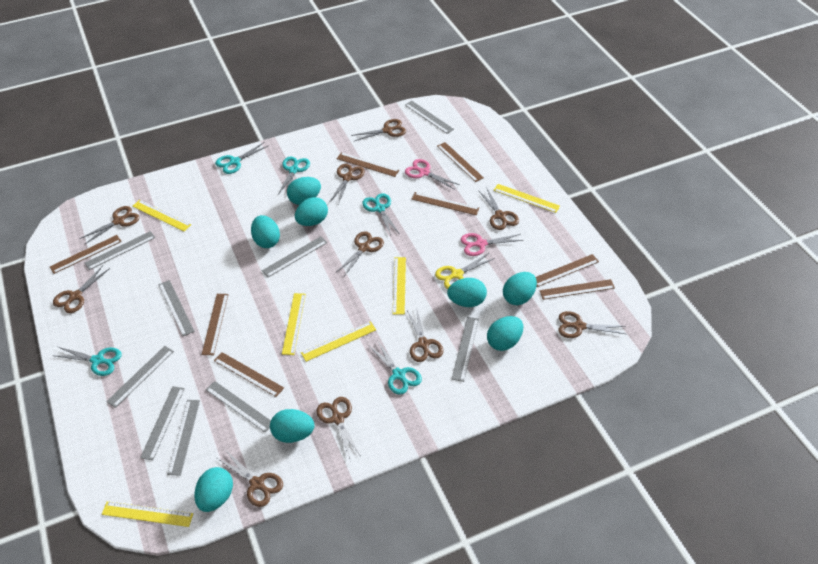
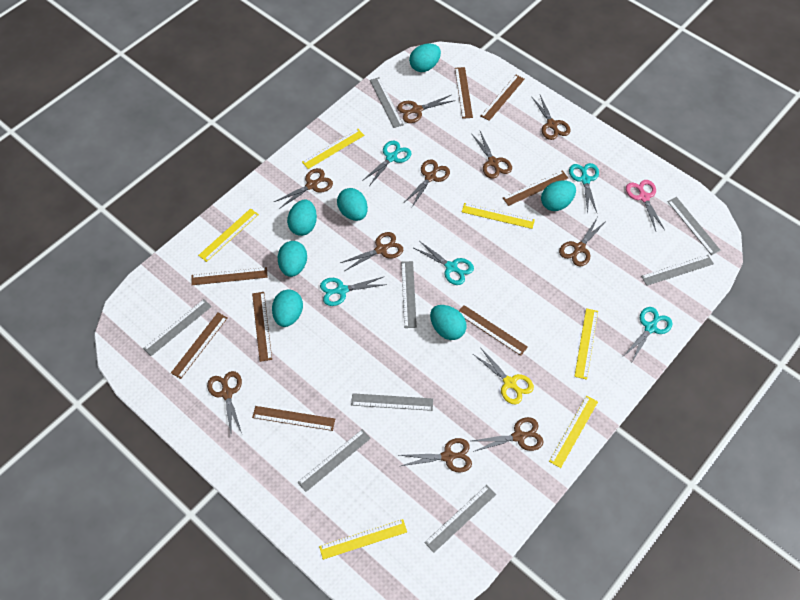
grey ruler: [85,231,156,270] [106,346,174,408] [140,386,185,460] [158,280,195,336] [167,400,200,476] [206,381,271,433] [262,236,327,277] [405,101,454,134] [452,317,479,382] = 9 -> [143,299,212,356] [297,429,371,492] [351,393,433,411] [370,77,404,128] [401,261,417,328] [424,485,496,553] [641,255,714,286] [667,197,721,255] = 8
pink scissors: [405,159,460,189] [461,233,523,256] = 2 -> [626,180,665,231] = 1
turquoise egg: [194,467,233,512] [251,215,280,248] [270,409,314,443] [287,177,321,205] [295,197,328,226] [447,278,487,307] [487,316,523,351] [503,272,537,305] = 8 -> [272,290,303,327] [278,241,307,277] [287,200,317,236] [337,188,368,221] [409,44,441,72] [430,305,467,340] [541,180,576,211] = 7

